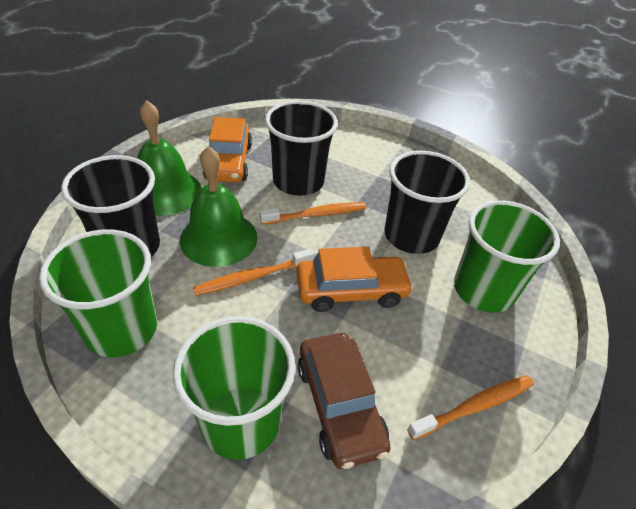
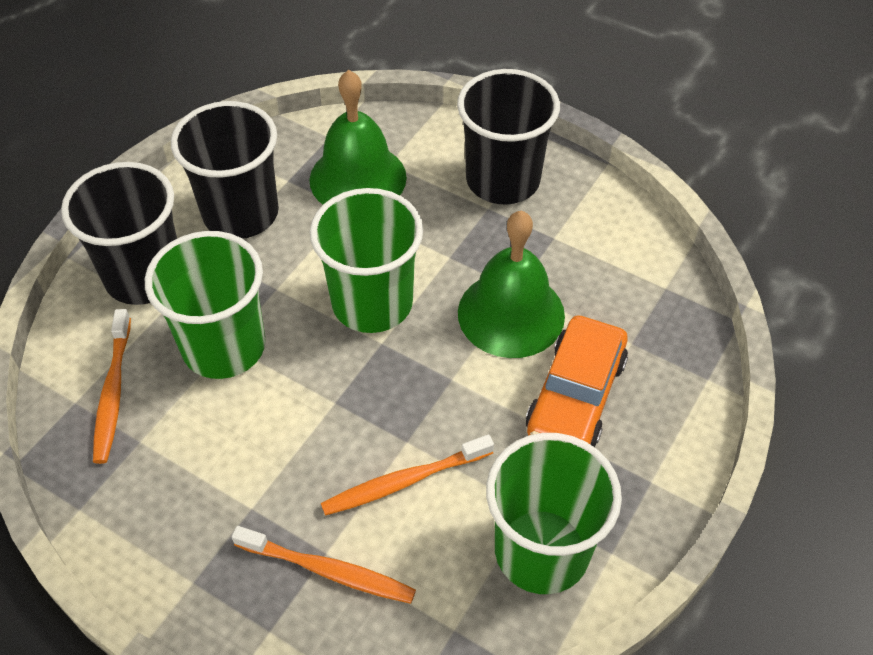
brown car: [298,333,391,469] = 1 -> none = 0
orange car: [203,117,252,182] [296,247,414,312] = 2 -> [526,315,628,447] = 1

